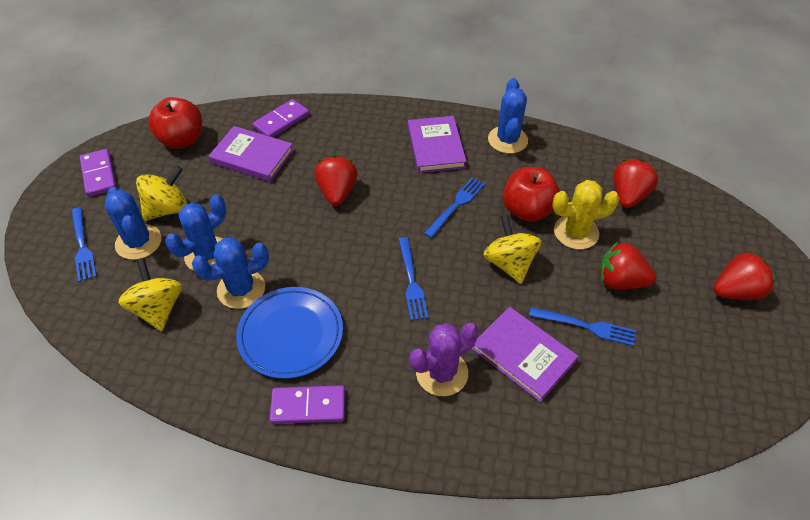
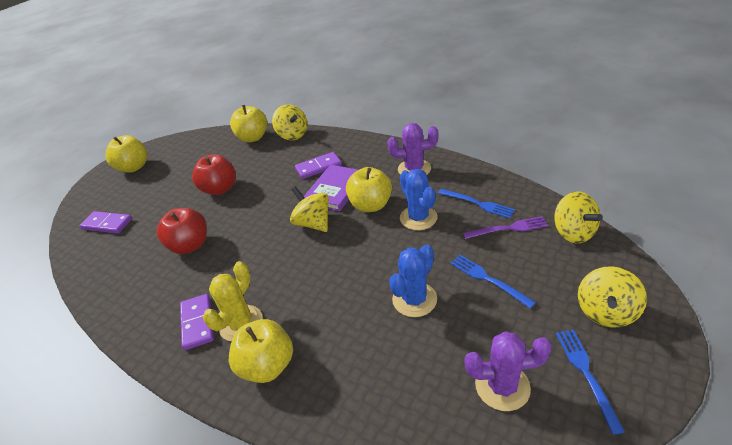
blue cactus: [105,187,162,260] [166,194,226,271] [192,238,269,309] [488,78,528,154] = 4 -> [389,245,437,317] [400,169,438,230] = 2
blue fork: [72,207,97,282] [398,237,428,321] [424,177,485,238] [529,307,636,346] = 4 -> [438,189,515,219] [450,255,536,309] [556,330,625,435] = 3
blue plate: [236,287,343,379] = 1 -> none = 0
purple book: [209,126,294,182] [408,116,467,173] [472,307,578,402] = 3 -> [304,164,358,212] = 1
purple cactus: [410,323,478,396] = 1 -> [387,123,438,175] [465,331,552,411] = 2
purple fork: none = 0 -> [463,216,548,239] = 1
red strawberry: [315,155,358,206] [599,242,656,289] [614,159,658,208] [713,251,776,300] = 4 -> none = 0
yellow apple: none = 0 -> [105,135,147,172] [229,319,293,383] [230,105,267,142] [346,167,392,212] = 4
yellow spinning top: [118,259,182,331] [136,166,187,221] [484,214,541,284] = 3 -> [272,104,308,140] [290,186,329,232] [555,192,603,243] [578,266,647,327] = 4

